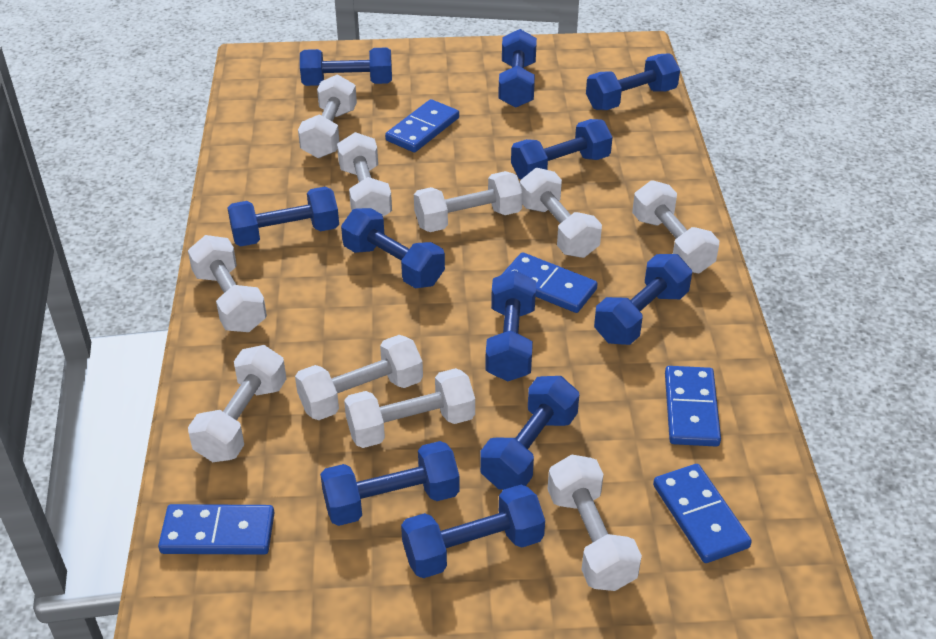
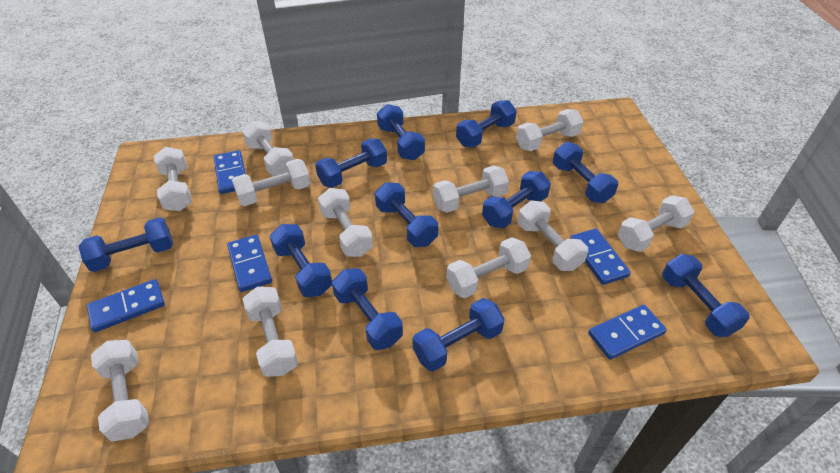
white dumbbell: [188,235,267,332] [188,345,287,462] [295,335,423,420] [298,75,357,158] [337,132,392,217] [344,368,475,448] [414,171,523,232] [520,168,602,258] [548,454,642,591] [632,180,719,274] = 10 -> [91,340,149,441] [154,147,192,211] [232,159,310,206] [242,121,294,176] [243,287,298,377] [318,188,373,257] [433,166,509,213] [447,237,531,298] [516,109,583,151] [518,201,588,271] [618,195,694,252] = 11

